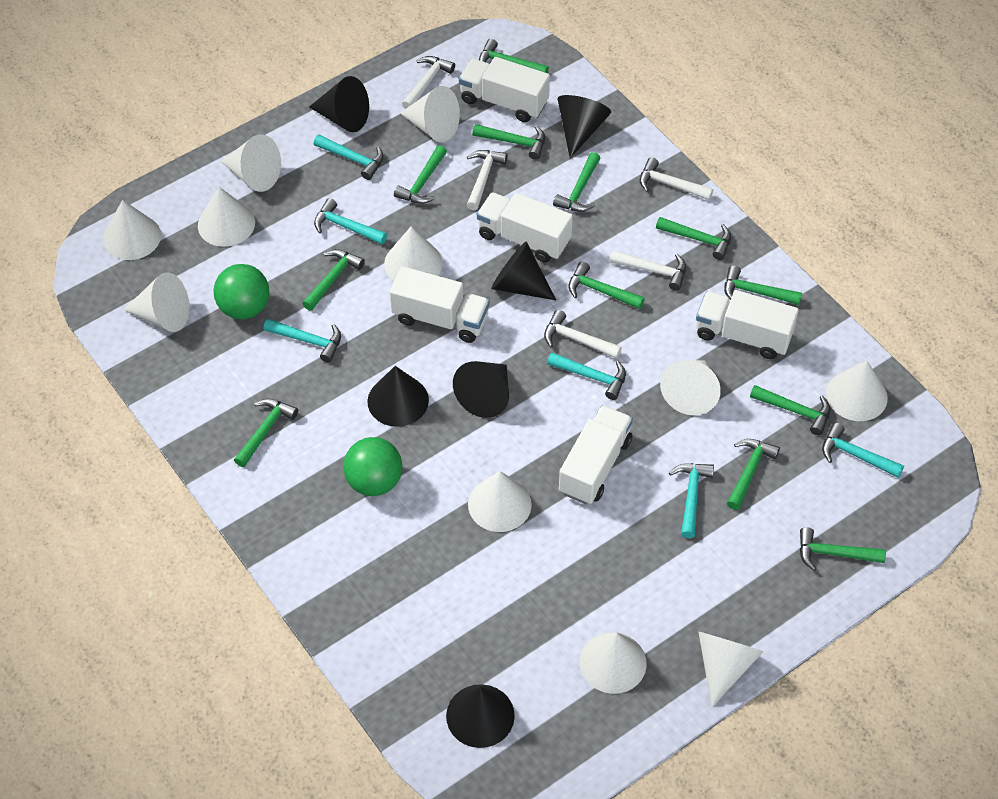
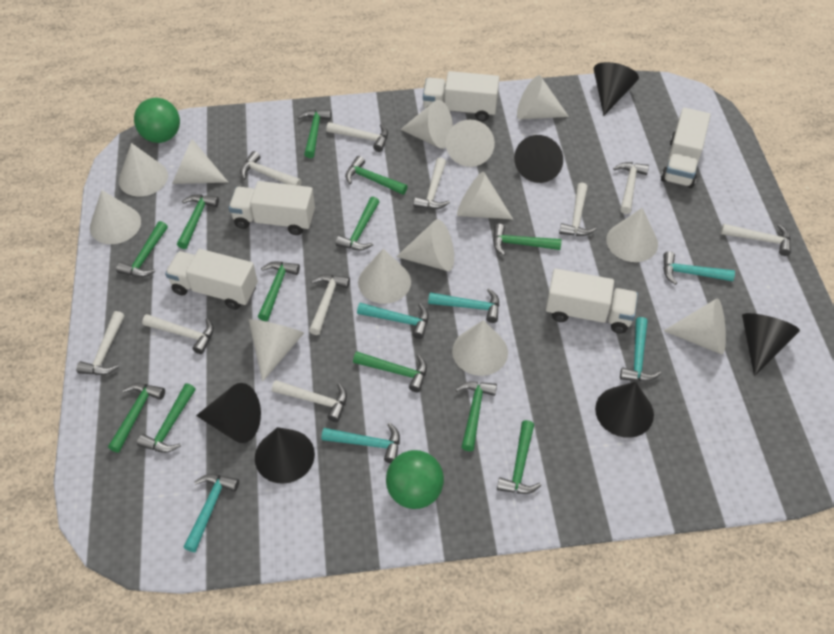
white cone: [103,200,161,260] [123,272,189,332] [198,187,255,247] [221,134,281,192] [384,227,442,281] [400,86,460,142] [468,471,532,532] [579,632,647,694] [660,360,721,415] [698,631,764,707] [826,361,888,421] = 11 -> [90,190,141,244] [119,143,168,197] [172,139,228,184] [249,319,304,382] [358,249,411,304] [396,219,454,271] [400,100,453,149] [446,119,495,167] [452,320,508,376] [457,172,513,219] [517,75,569,120] [606,208,658,262] [663,298,726,355] = 13
white hammer: [402,56,455,109] [467,150,508,210] [544,310,622,359] [610,250,686,291] [640,157,713,200] = 5 -> [76,311,125,375] [142,314,214,354] [240,151,302,186] [272,380,347,422] [309,275,350,335] [326,122,388,152] [413,158,450,209] [559,182,596,236] [613,162,649,214] [721,224,791,256] = 10

